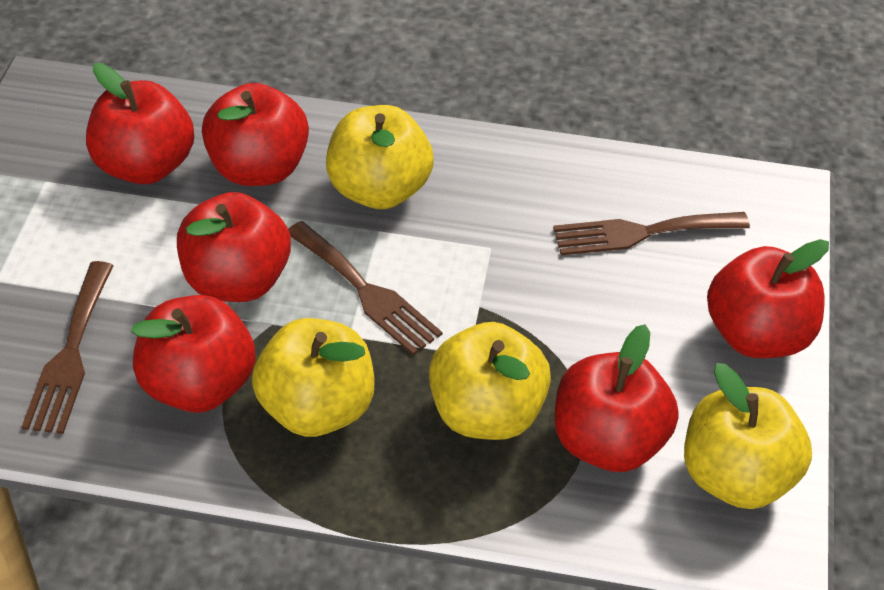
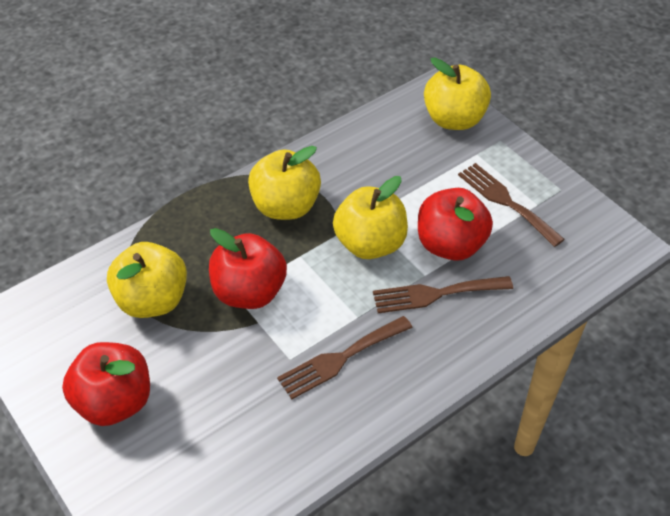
red apple: [86,63,194,184] [131,295,255,413] [177,192,291,302] [202,83,309,186] [555,325,679,472] [707,239,829,358] = 6 -> [62,342,150,426] [209,228,287,309] [418,188,493,261] = 3

